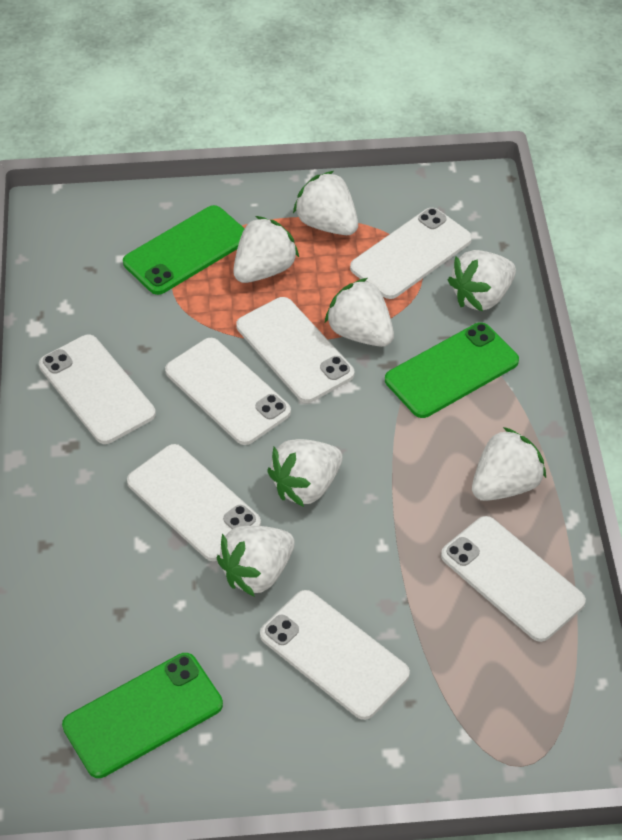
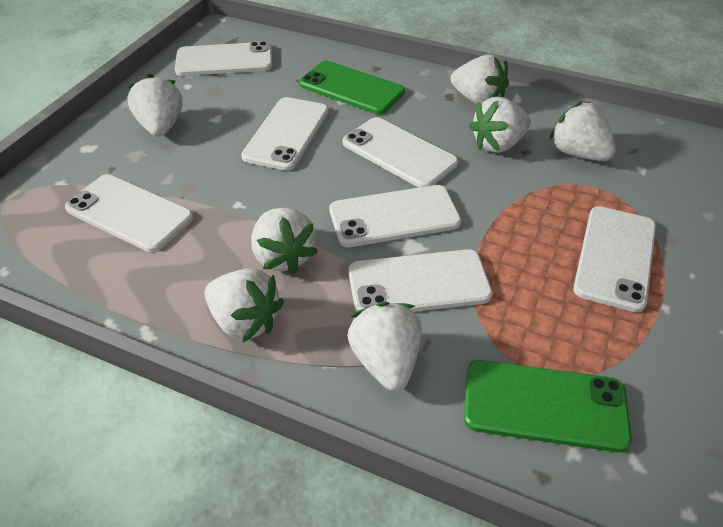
green phone: [62,653,223,778] [123,205,245,295] [385,322,519,418] = 3 -> [299,61,405,114] [464,360,632,452] = 2

